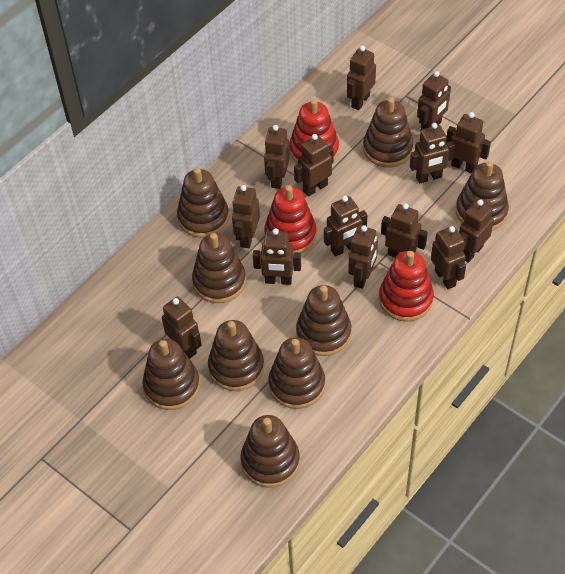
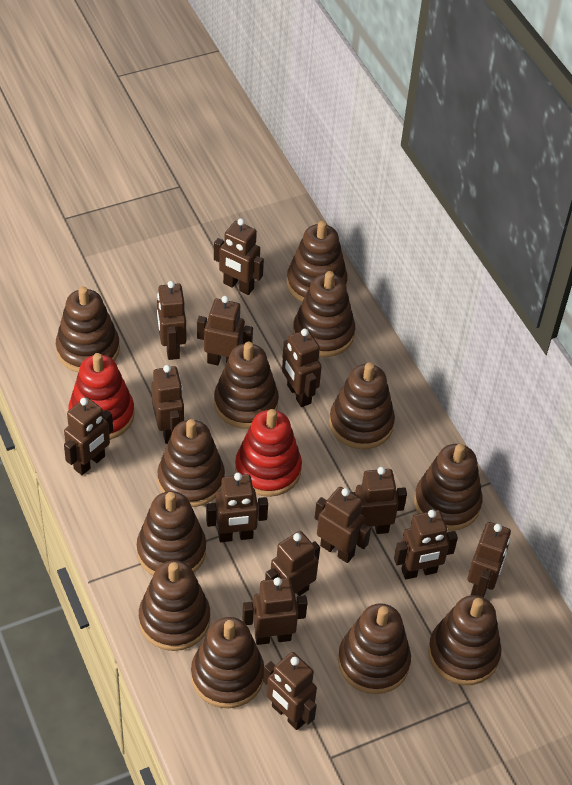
brown stacking toy: [142,339,200,410] [177,168,229,238] [192,233,246,303] [208,320,264,391] [241,415,300,487] [268,337,325,409] [296,285,351,356] [363,97,413,167] [456,161,509,231] = 9 -> [56,286,120,373] [137,491,206,575] [139,560,210,651] [158,419,225,507] [191,617,264,708] [214,342,279,429] [287,221,348,302] [293,271,355,357] [329,362,395,449] [338,603,411,694] [414,444,483,531] [428,595,501,685] = 12
red stacking toy: [264,185,317,253] [289,99,339,164] [379,251,434,322] = 3 -> [69,353,135,440] [235,409,302,497] = 2

